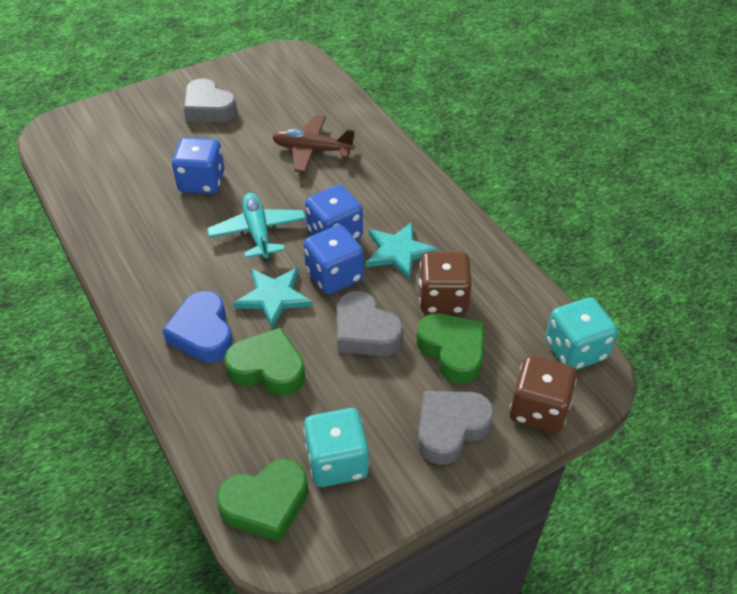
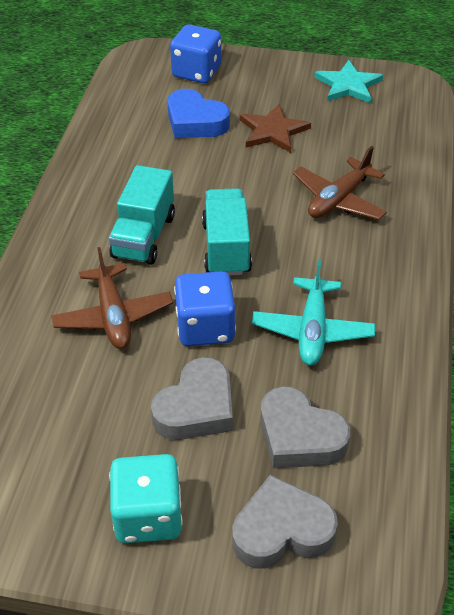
blue dice: [172,137,225,194] [304,225,364,295] [305,185,363,240] = 3 -> [170,24,221,83] [174,271,236,346] = 2
brown dice: [419,252,472,314] [510,355,577,433] = 2 -> none = 0
brown plane: [272,115,355,173] = 1 -> [51,247,173,349] [293,146,387,220] = 2
brown star: none = 0 -> [240,104,311,153] = 1
green heart: [216,459,308,542] [224,327,305,396] [417,314,484,384] = 3 -> none = 0
turquoise dice: [304,408,369,487] [545,297,618,370] = 2 -> [109,454,183,543] = 1
turquoise star: [233,268,313,329] [366,222,438,280] = 2 -> [314,60,383,103] = 1
turquoise truck: none = 0 -> [109,165,175,265] [202,188,252,276] = 2

